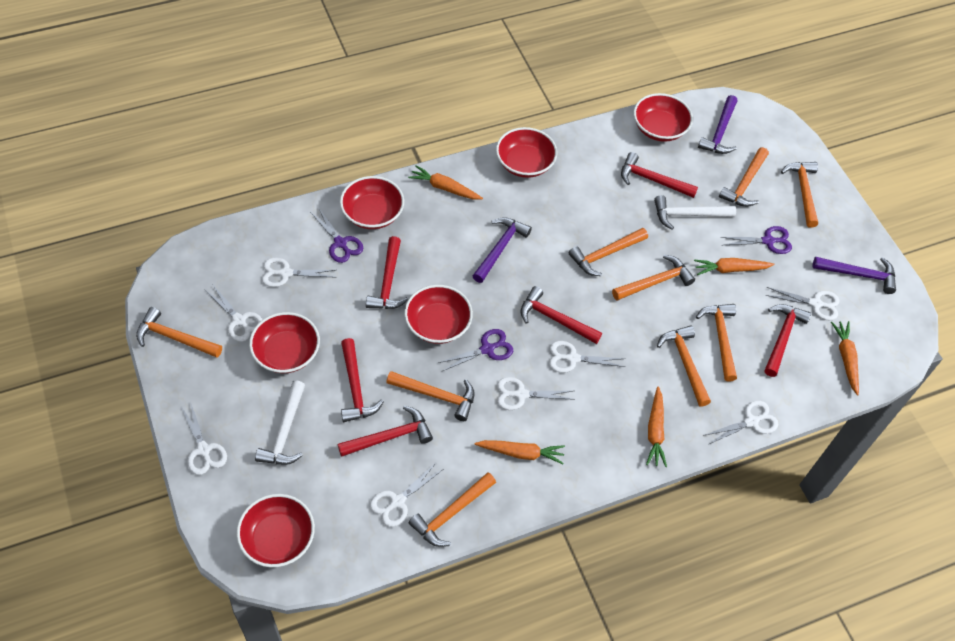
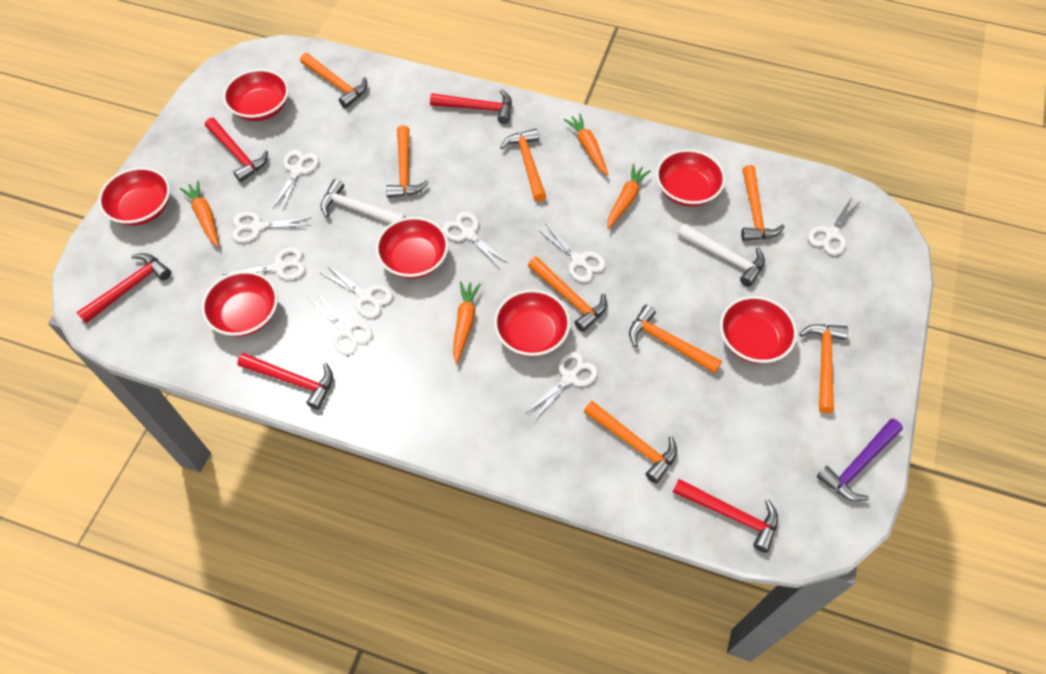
orange carrot: [408,165,483,200] [475,440,565,464] [646,387,667,467] [694,258,774,275] [831,321,859,396] = 5 -> [180,181,219,247] [453,281,481,364] [564,114,609,176] [607,164,651,229] = 4
orange hammer: [136,307,222,358] [386,371,474,421] [408,473,496,547] [569,228,648,276] [612,255,695,301] [657,325,711,407] [696,304,737,382] [719,147,769,207] [781,162,818,228] = 9 -> [300,53,367,108] [386,125,428,198] [500,128,546,202] [528,256,607,332] [584,401,677,484] [629,305,722,373] [741,165,785,241] [800,324,848,413] = 8
purple hammer: [473,217,532,283] [698,95,737,154] [812,257,896,294] = 3 -> [817,419,903,502] = 1
purple scissors: [311,209,363,263] [438,329,513,371] [721,226,792,254] = 3 -> none = 0
red bowl: [237,494,315,567] [249,312,320,373] [340,176,404,229] [404,285,473,344] [496,127,557,178] [634,93,693,142] = 6 -> [98,167,170,226] [201,271,278,337] [223,69,289,121] [376,217,449,279] [494,289,571,357] [656,149,726,206] [720,296,797,363] = 7
red hammer: [338,406,433,457] [341,338,384,422] [366,236,408,309] [520,286,602,344] [621,152,698,198] [764,304,811,377] = 6 -> [76,253,171,323] [205,118,268,182] [237,353,333,410] [430,89,512,124] [673,479,778,553] = 5
white scissors: [181,404,227,475] [204,285,263,342] [262,257,337,287] [370,462,442,527] [497,377,575,410] [549,341,625,373] [703,401,779,444] [766,287,840,321] = 8 -> [222,247,306,280] [232,212,311,242] [273,150,319,211] [309,291,372,355] [319,265,393,318] [443,212,509,269] [526,351,598,421] [538,225,606,282] [808,197,861,255] = 9

